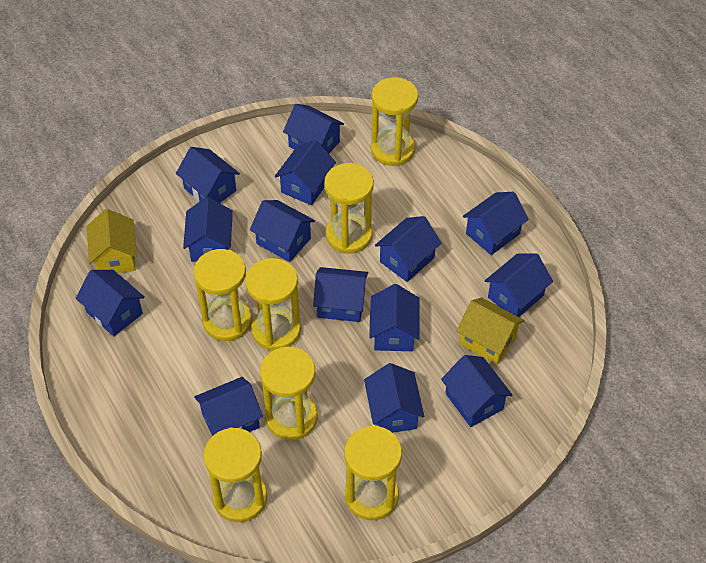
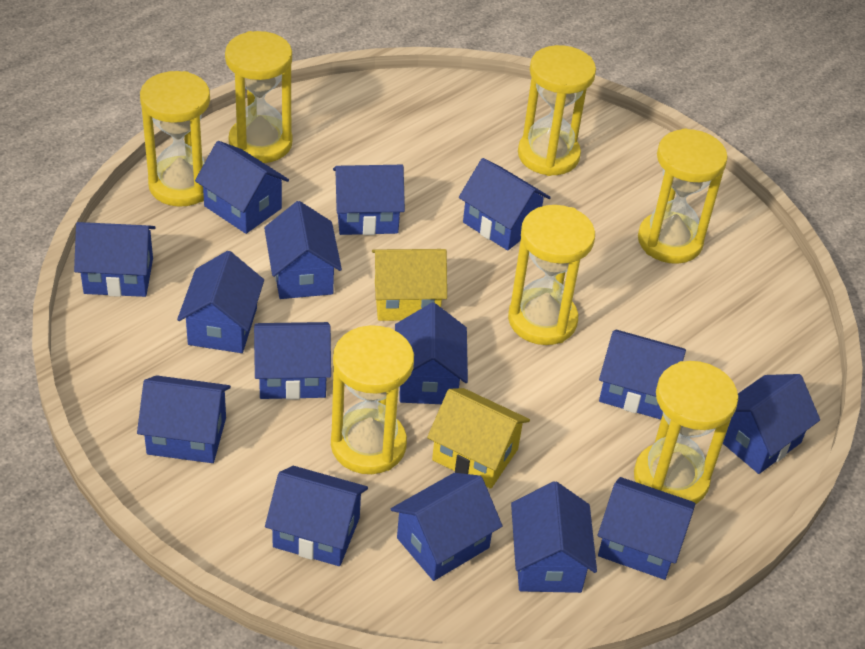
blue house: [76,270,145,336] [176,147,240,203] [183,197,233,262] [194,377,263,436] [250,200,315,262] [275,140,336,205] [283,104,344,154] [313,267,368,322] [364,363,424,433] [369,284,420,351] [375,216,441,282] [441,355,512,427] [463,192,529,255] [485,253,553,317] = 14 -> [74,222,155,297] [137,375,231,463] [177,251,264,353] [195,141,289,234] [254,322,331,400] [264,201,342,299] [265,466,368,566] [333,165,405,235] [391,473,502,581] [395,303,468,404] [459,158,551,251] [511,481,597,593] [598,477,695,580] [599,330,686,419] [723,374,820,474] = 15

